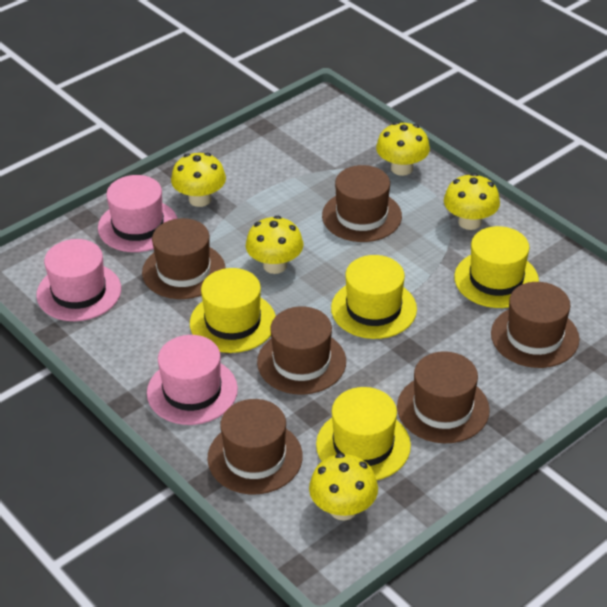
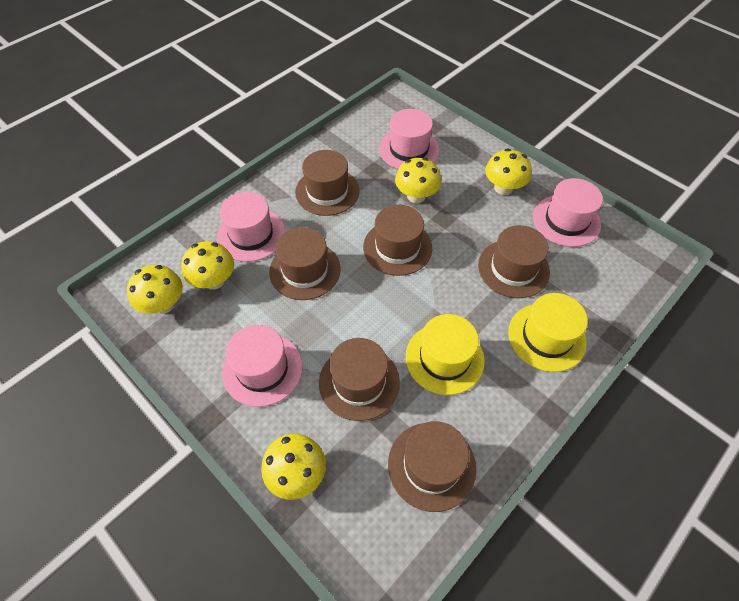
pink hat: [36,239,121,321] [98,175,178,252] [147,335,238,425] = 3 -> [217,192,285,262] [222,325,302,407] [379,109,440,169] [533,178,603,247] = 4
yellow hat: [190,268,276,353] [316,387,411,480] [331,255,417,339] [454,226,539,308] = 4 -> [406,314,485,395] [508,293,588,372] = 2

